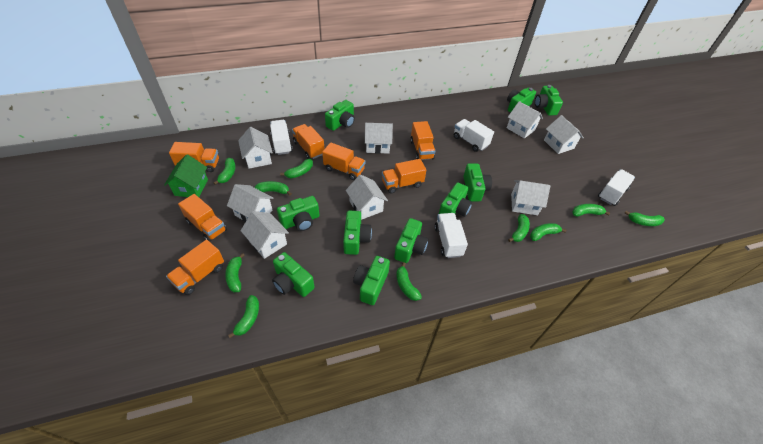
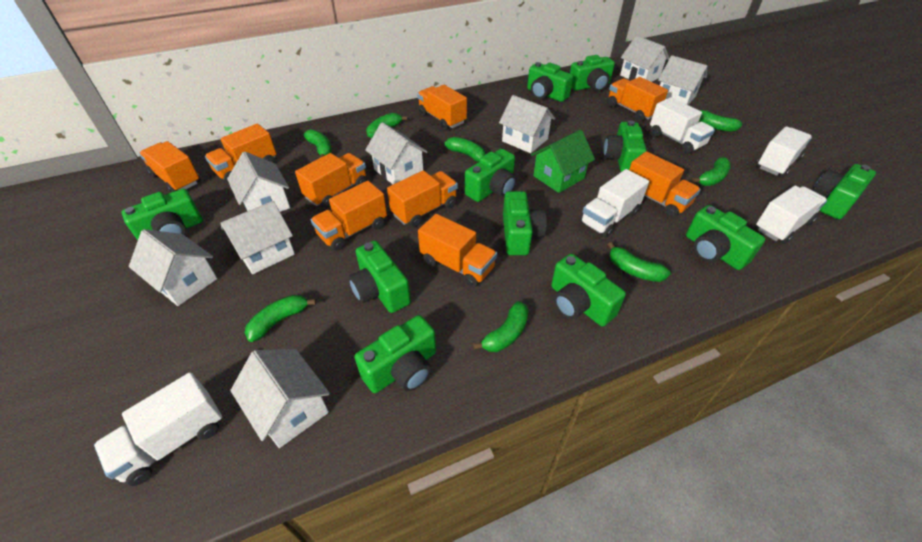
green banana: [213,158,236,185] [225,253,244,292] [228,295,259,338] [255,181,292,195] [280,159,313,178] [396,262,422,301] [508,214,530,242] [530,223,566,241] [572,204,610,217] [625,211,665,226] = 10 -> [245,295,316,342] [304,129,332,158] [366,113,407,139] [445,137,485,161] [473,301,529,352] [607,242,671,282] [692,157,731,186] [699,110,742,132] = 8
green camera: [272,252,314,297] [277,196,320,231] [325,100,355,131] [343,210,372,255] [353,256,390,305] [394,218,428,263] [439,182,472,217] [463,163,492,201] [507,87,536,112] [535,85,563,116] = 10 -> [121,189,203,240] [348,241,411,313] [355,315,436,393] [465,149,517,202] [503,191,547,255] [527,62,573,102] [551,254,626,326] [570,55,615,91] [603,120,647,172] [686,205,765,270] [812,164,876,219] = 11
orange truck: [166,240,224,295] [169,142,219,172] [178,194,227,242] [292,124,325,159] [322,142,365,180] [382,159,426,193] [410,121,435,160] = 7 -> [139,141,201,192] [205,124,276,183] [295,153,367,208] [311,181,387,251] [387,170,458,227] [417,85,467,130] [418,214,497,288] [608,77,668,121] [629,151,701,217] = 9
white truck: [270,120,293,155] [435,213,468,258] [454,119,494,152] [598,169,635,206] = 4 -> [94,372,222,486] [580,169,649,238] [650,97,715,154] [755,185,827,244] [756,126,812,178] = 5

